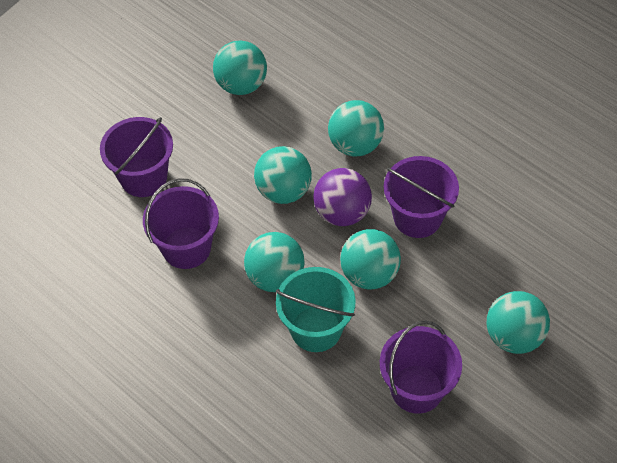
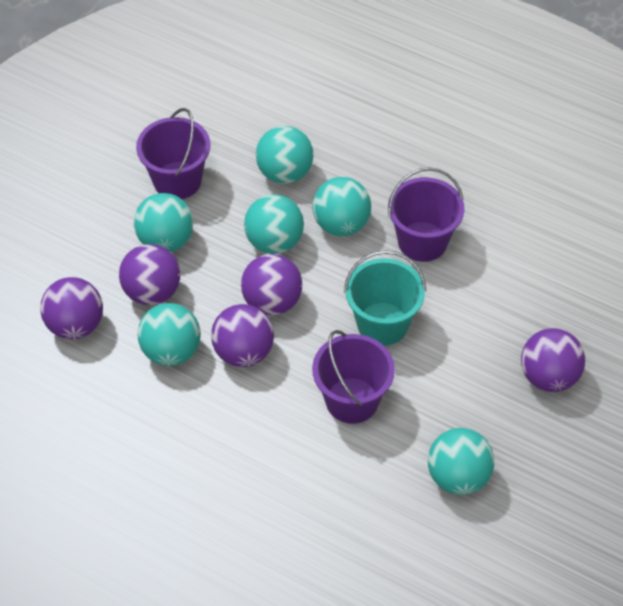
purple ball: [313,168,372,226] = 1 -> [40,277,103,339] [119,244,181,305] [211,304,274,367] [241,254,302,315] [521,328,585,392] = 5
purple bucket: [100,117,173,197] [143,178,219,269] [380,321,462,414] [384,156,459,238] = 4 -> [136,108,210,199] [312,330,395,424] [388,167,465,262] = 3

